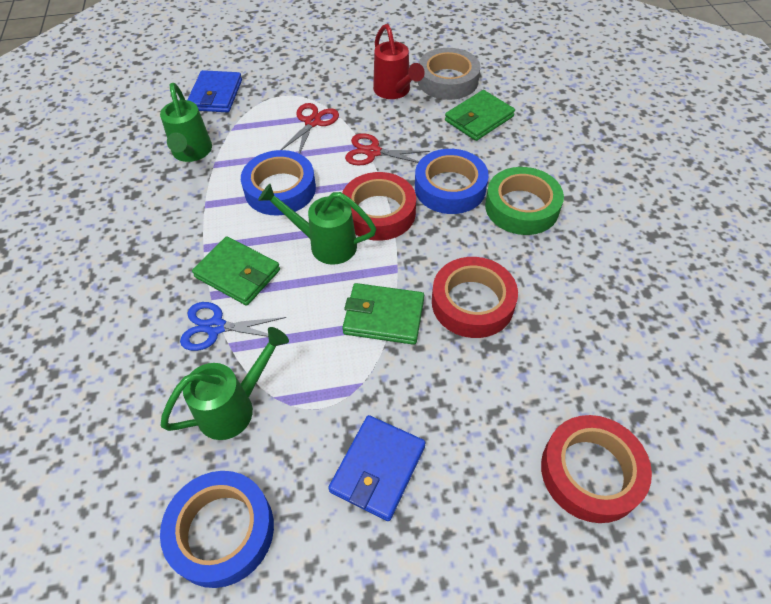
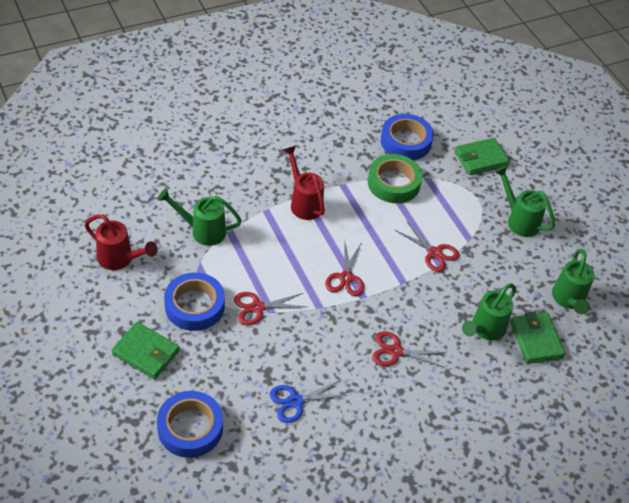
blue wallet: [187,70,242,113] [328,415,426,521] = 2 -> none = 0
green watering can: [160,83,212,162] [160,327,289,440] [258,184,376,265] = 3 -> [158,188,242,246] [462,283,516,340] [494,166,555,237] [552,249,595,314] = 4
grey tape: [418,48,480,100] = 1 -> none = 0
red scissors: [281,103,339,154] [345,133,430,166] = 2 -> [234,292,306,325] [325,242,364,296] [372,331,446,368] [395,221,459,272] = 4
red tape: [342,172,416,241] [432,257,518,338] [541,415,652,523] = 3 -> none = 0
red watering can: [373,24,425,99] = 1 -> [84,214,158,270] [283,146,325,220] = 2

